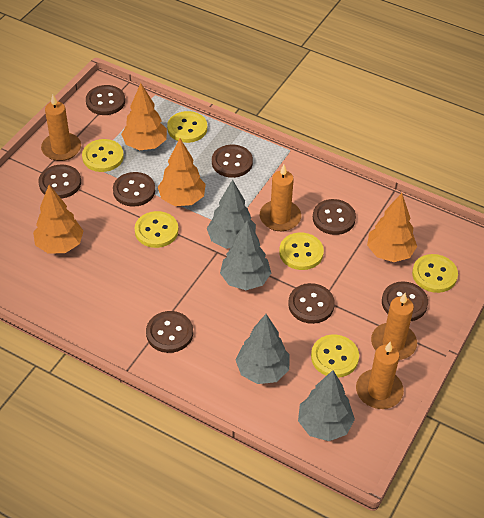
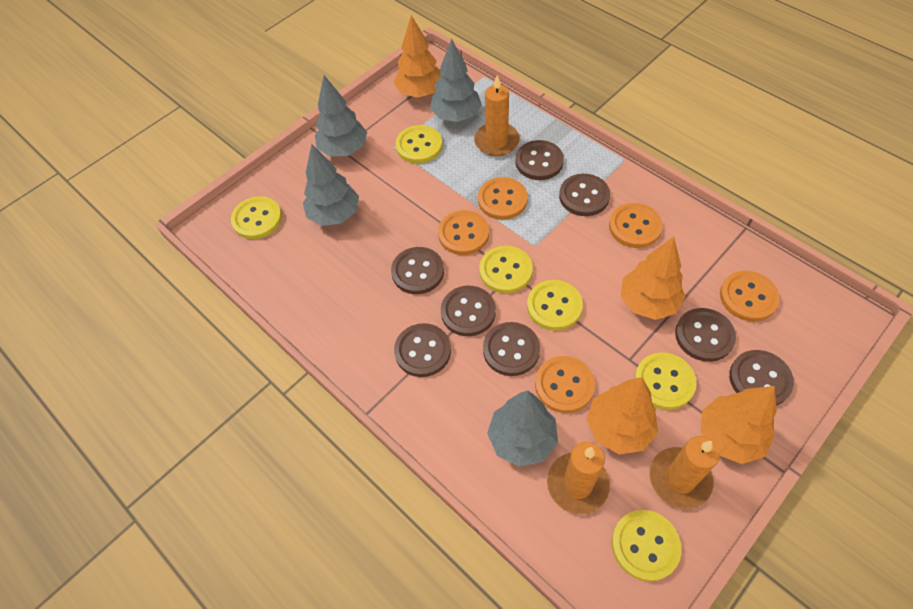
orange button: none = 0 -> [438,210,489,255] [478,177,528,220] [535,356,595,413] [609,203,663,248] [720,271,780,322] = 5
orange candle: [41,95,81,161] [260,165,301,231] [356,342,404,409] [371,293,417,360] = 4 -> [474,75,520,156] [547,442,610,514] [650,436,720,509] = 3

